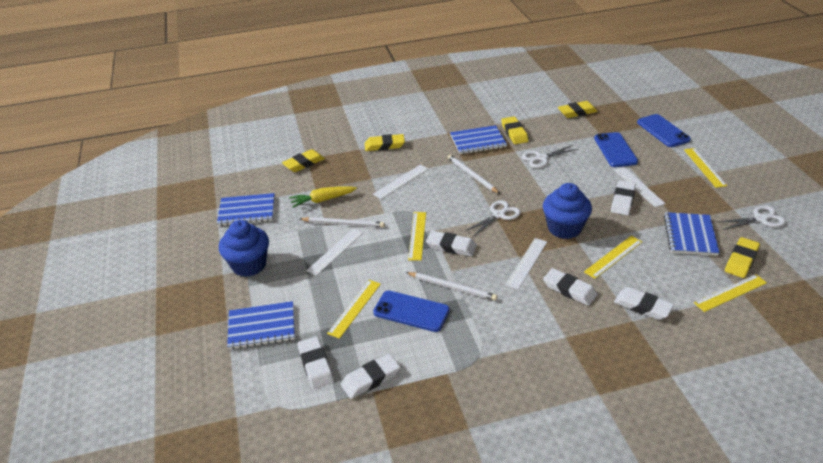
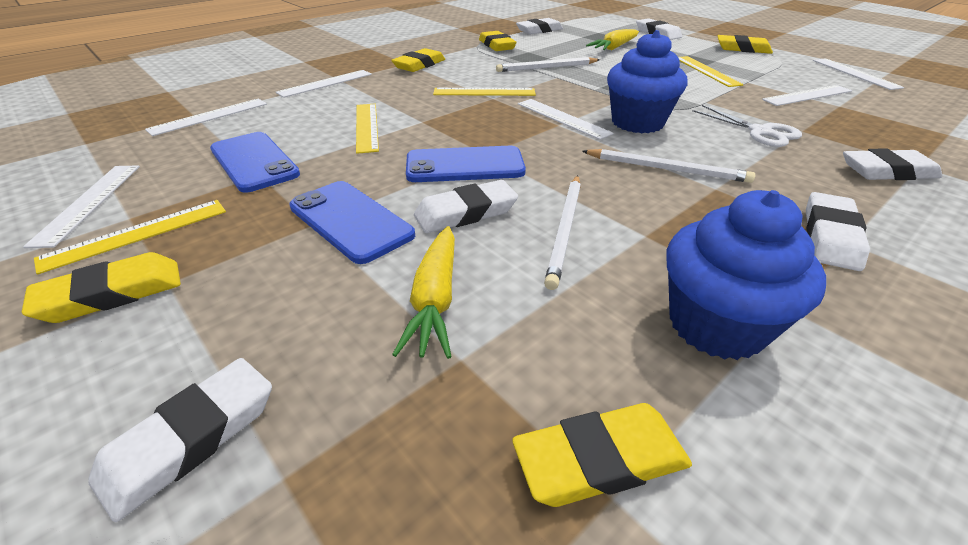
blue notebook: [217,193,275,226] [227,301,295,349] [450,125,507,154] [664,212,720,256] = 4 -> none = 0
white ruler: [306,228,364,276] [373,164,428,199] [505,238,547,290] [614,166,666,207] = 4 -> [23,166,140,248] [145,99,267,136] [276,70,372,98] [518,99,614,140] [762,85,852,106] [813,58,904,90] = 6
white scissors: [464,200,521,237] [522,145,578,168] [717,206,786,230] = 3 -> [692,105,802,147] = 1
yellow carrot: [289,186,357,208] = 1 -> [392,226,455,359] [586,29,639,50] = 2
yellow ruler: [327,280,381,339] [408,212,426,261] [584,236,642,279] [684,148,727,188] [694,274,767,312] = 5 -> [34,200,226,274] [356,104,379,154] [433,88,536,96] [678,56,744,87] = 4

